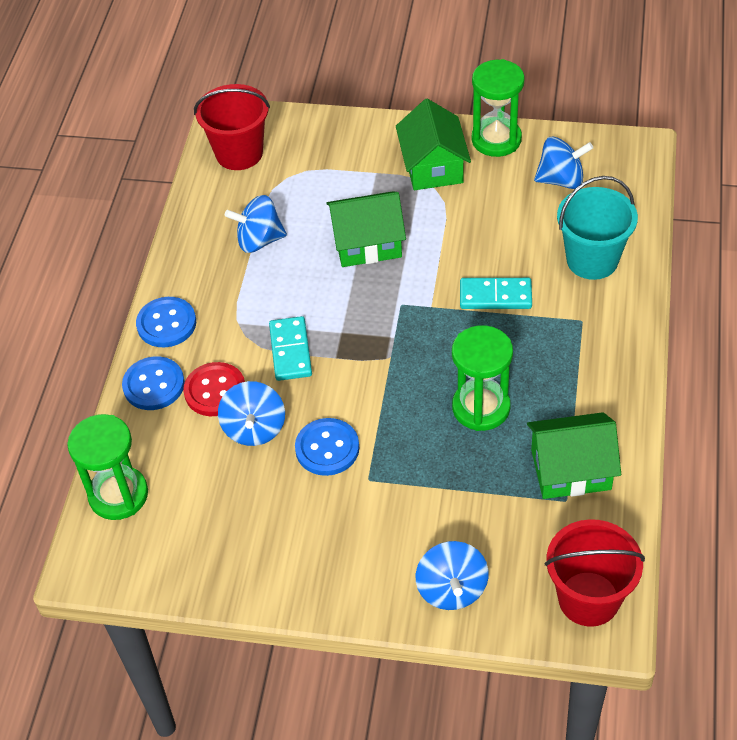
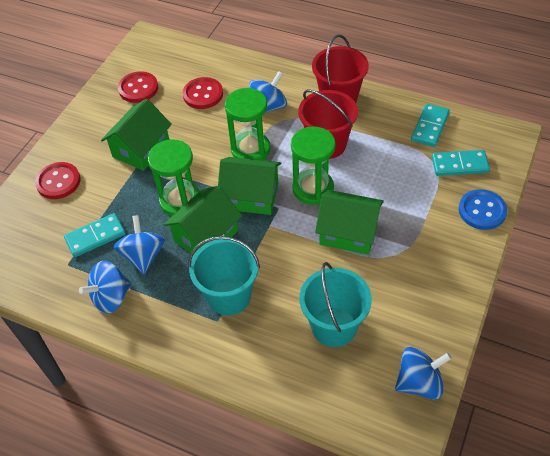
blue button: [122,356,185,410] [136,297,196,347] [295,418,359,476] = 3 -> [459,189,507,230] = 1
green house: [326,191,406,267] [396,99,471,190] [527,412,621,499] = 3 -> [101,99,172,171] [163,186,242,255] [218,157,281,215] [315,190,384,255] = 4
red button: [183,362,245,416] = 1 -> [35,162,80,199] [118,71,158,103] [182,77,223,109] = 3
turquoise bucket: [557,176,638,280] = 1 -> [188,236,260,316] [300,262,372,347] = 2
turquoise domino: [269,316,312,381] [460,278,532,309] = 2 -> [64,213,126,257] [411,104,450,147] [432,150,490,176] = 3

